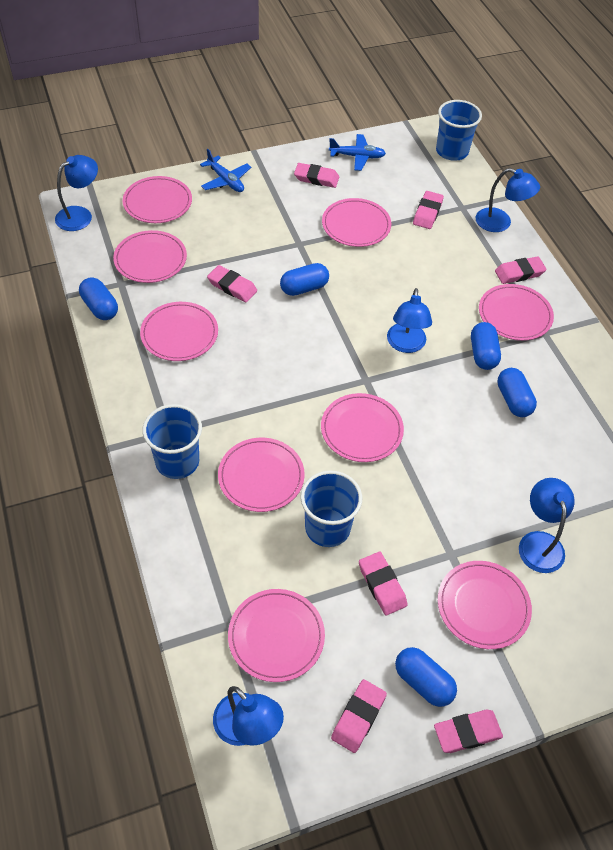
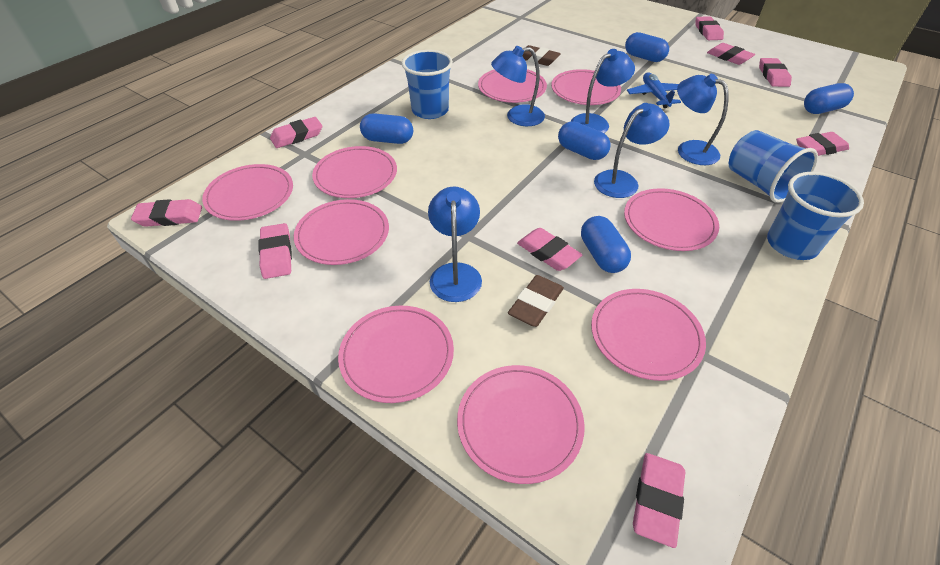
blue plane: [200,149,251,192] [329,134,386,171] = 2 -> [627,72,681,108] = 1
brown eraser: none = 0 -> [508,275,564,327] [522,45,561,66] = 2
pink eraser: [207,265,257,302] [294,163,339,188] [331,679,387,753] [359,552,408,615] [413,191,444,229] [434,710,503,753] [495,256,547,284] = 7 -> [131,199,202,227] [258,223,292,279] [270,117,323,148] [517,228,582,271] [633,453,685,548] [696,16,724,40] [707,43,755,65] [759,58,792,87] [796,132,849,156] = 9

